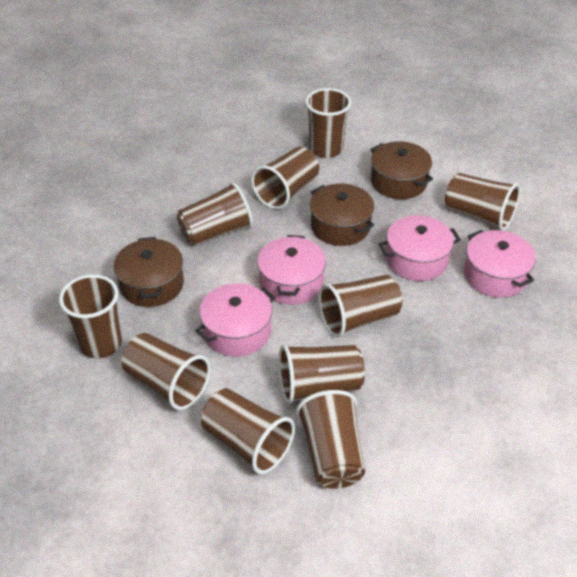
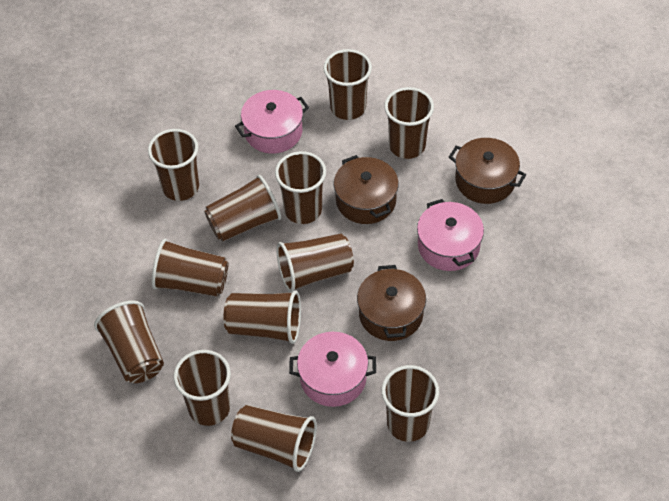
brown cup: [59,274,122,359] [122,333,211,410] [177,182,253,246] [201,388,295,474] [251,147,319,209] [279,345,365,404] [296,390,365,489] [305,88,351,158] [319,275,402,338] [445,173,520,231] = 10 -> [94,300,164,383] [148,129,199,201] [151,239,228,297] [174,350,231,426] [204,175,281,241] [224,290,301,344] [231,405,317,472] [275,151,326,224] [276,234,354,293] [323,49,372,120] [382,365,439,442] [384,87,434,159] = 12
pink pot: [195,283,275,357] [257,235,326,305] [379,215,461,281] [464,230,536,298] = 4 -> [235,90,309,154] [289,332,376,407] [417,199,484,271] = 3

